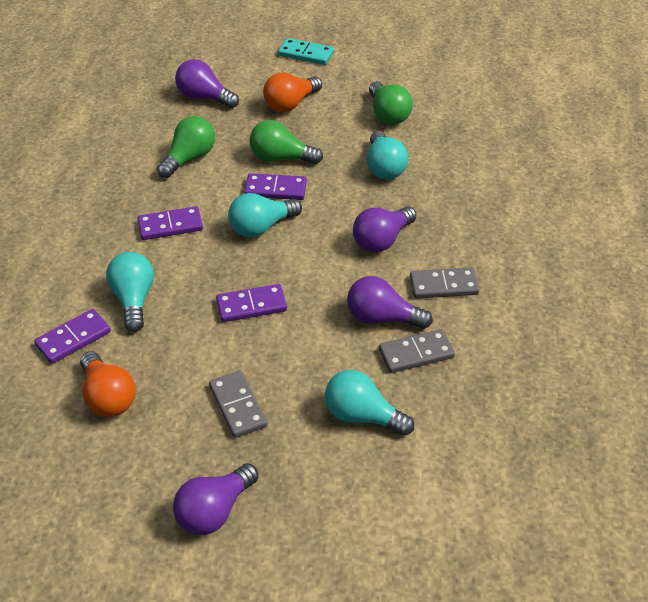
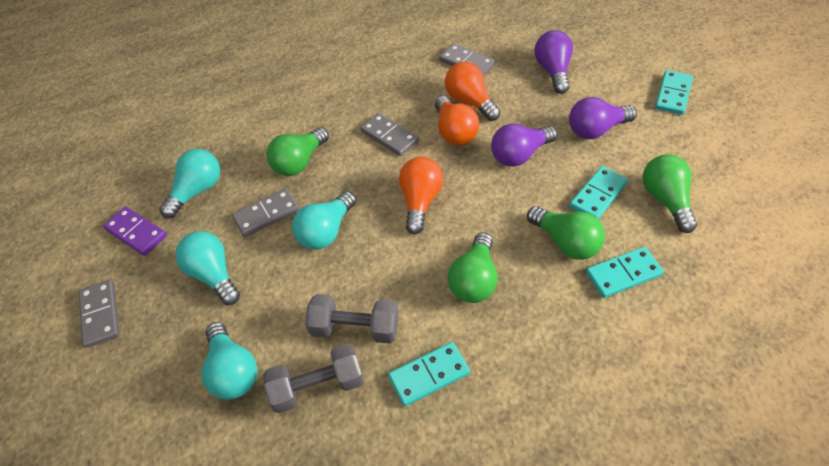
green light bulb: [157,116,215,178] [249,120,323,164] [369,82,413,125] = 3 -> [267,127,329,176] [448,232,498,303] [527,206,605,260] [643,154,697,233] = 4
grey domino: [209,371,268,438] [379,329,455,373] [410,267,480,299] = 3 -> [79,280,120,348] [232,188,300,237] [360,113,419,156] [439,43,495,77] = 4
grey dumbbell: none = 0 -> [263,343,364,413] [305,294,399,344] = 2
orange light bulb: [80,351,136,417] [263,72,322,112] = 2 -> [399,157,443,234] [435,96,479,145] [445,62,500,121] = 3
purple domino: [34,309,111,364] [137,206,203,240] [216,284,287,322] [244,173,307,200] = 4 -> [103,207,167,256] = 1
purple light bulb: [173,463,259,535] [175,59,239,108] [347,276,433,329] [353,206,417,252] = 4 -> [491,124,557,167] [534,30,573,94] [569,97,637,139] = 3
turquoise domino: [278,38,334,65] = 1 -> [388,342,470,406] [569,166,628,219] [586,247,664,298] [655,70,693,115] = 4

